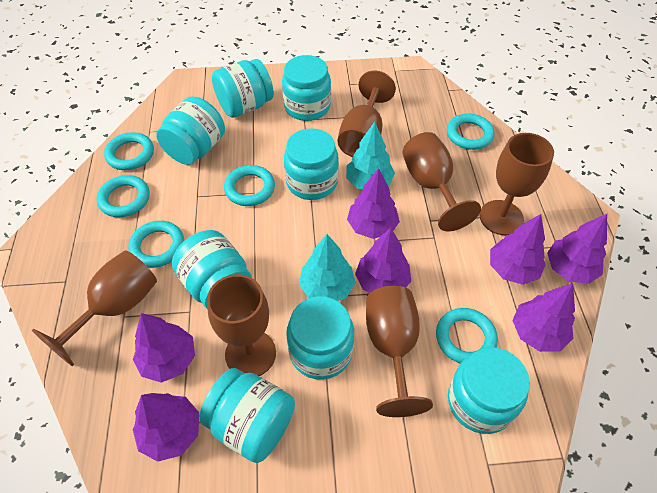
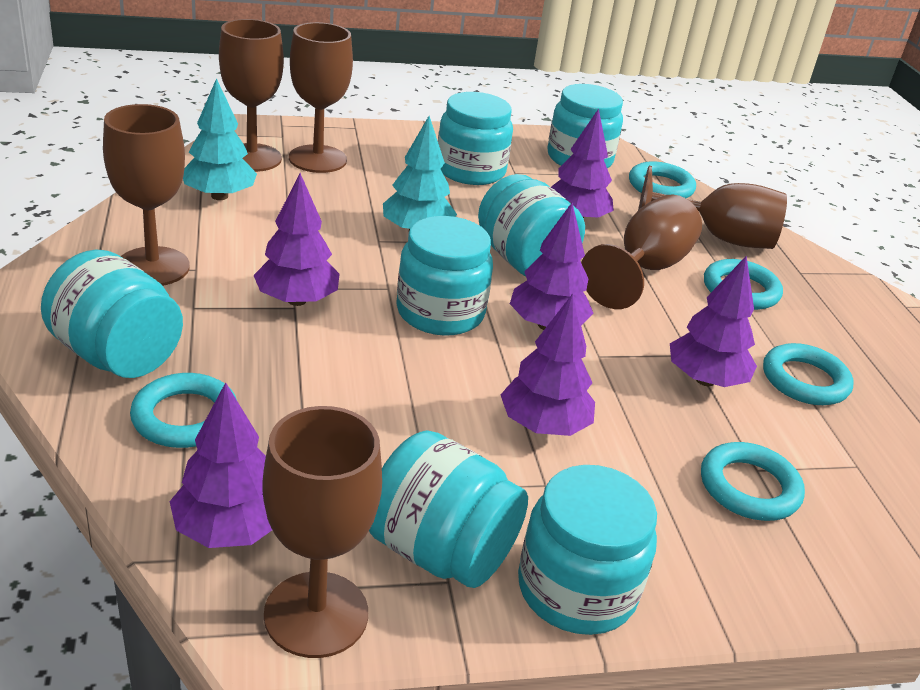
purple tree: [133,313,195,383] [133,393,199,462] [347,168,400,239] [355,228,411,293] [490,214,546,285] [513,283,575,352] [547,214,607,284] = 7 -> [170,382,272,548] [253,173,340,306] [501,294,595,436] [510,203,593,330] [551,109,614,218] [670,256,757,387] = 6
turquoise jar: [156,97,225,165] [172,230,252,308] [199,368,295,463] [212,59,274,118] [282,55,331,121] [284,128,339,200] [286,296,354,380] [448,347,530,434] = 8 -> [41,250,183,378] [369,430,528,588] [396,216,493,336] [438,92,513,185] [478,174,585,276] [518,465,657,635] [547,84,623,168] = 7
turquoise ring: [97,175,149,217] [104,132,154,170] [128,221,184,268] [224,165,275,206] [436,308,498,364] [447,113,494,150] = 6 -> [130,373,237,448] [629,161,696,198] [701,442,805,521] [704,259,783,310] [763,343,853,405] = 5

